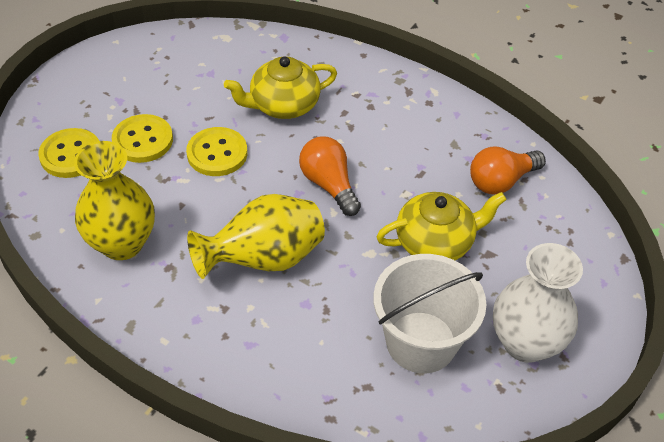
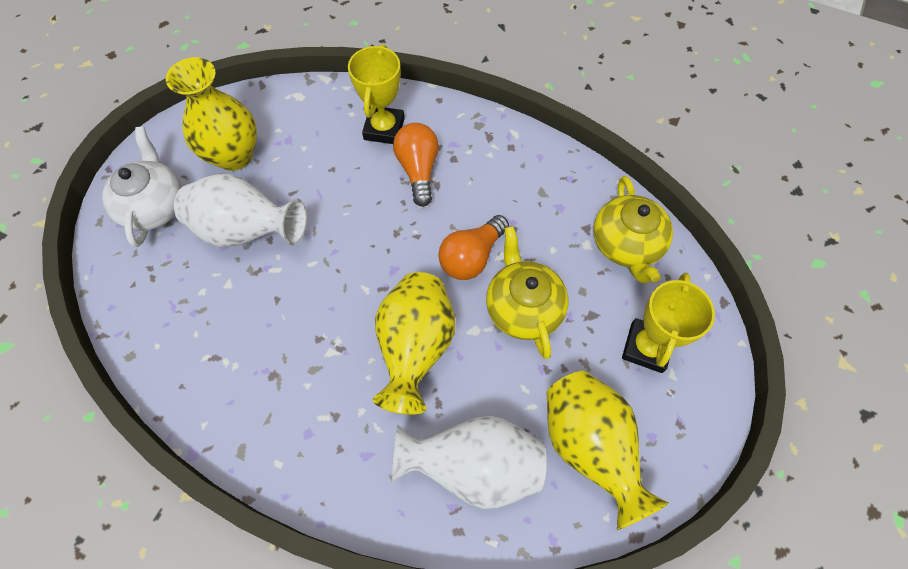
white bucket: [373,254,486,373] = 1 -> none = 0
white teapot: none = 0 -> [102,127,182,247] = 1
white vase: [493,243,583,363] = 1 -> [174,174,307,248] [391,416,547,509] = 2
yellow button: [38,128,99,178] [112,114,173,163] [186,127,247,176] = 3 -> none = 0
yellow trophy: none = 0 -> [348,44,405,144] [622,272,715,373] = 2
yellow vase: [74,141,155,260] [187,194,325,279] = 2 -> [166,57,257,171] [373,272,455,415] [546,371,669,530] = 3

